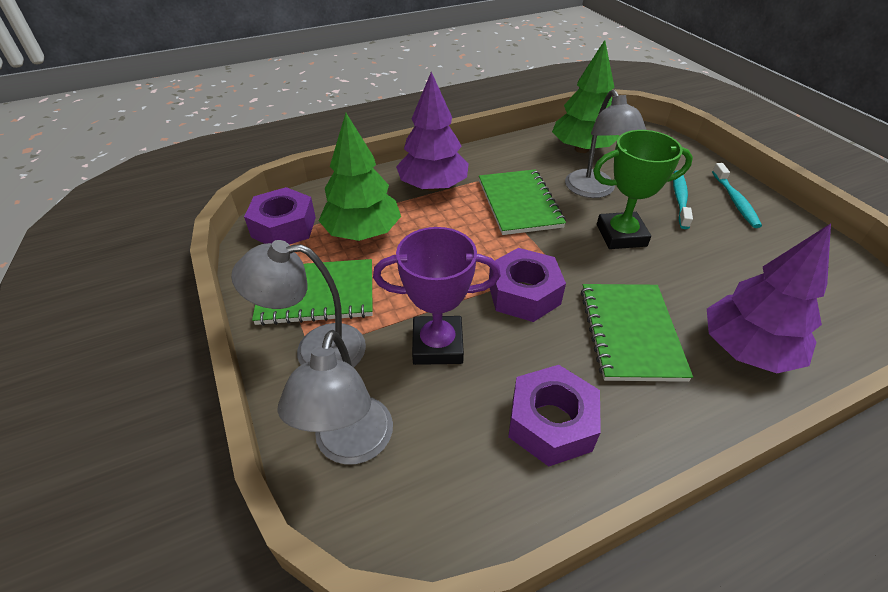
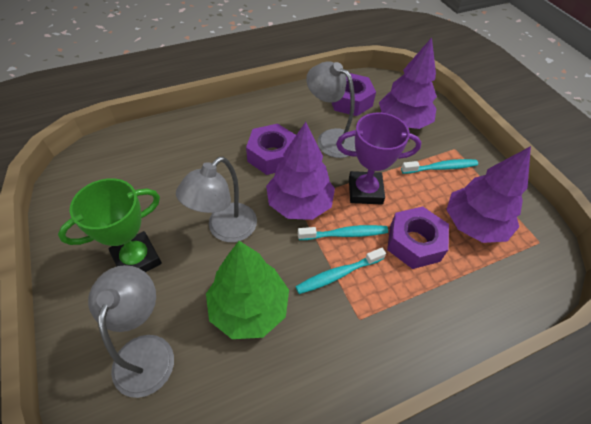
green notebook: [252,259,373,326] [479,169,566,235] [581,284,693,382] = 3 -> none = 0
green tree: [319,113,401,241] [552,40,619,153] = 2 -> [206,241,289,339] = 1
purple tree: [396,72,469,191] [707,223,831,373] = 2 -> [266,122,335,220] [379,37,437,129] [446,146,531,243] = 3
turquoise toothbrush: [673,170,693,229] [712,163,762,228] = 2 -> [295,248,386,294] [298,225,388,240] [401,159,478,174] = 3

